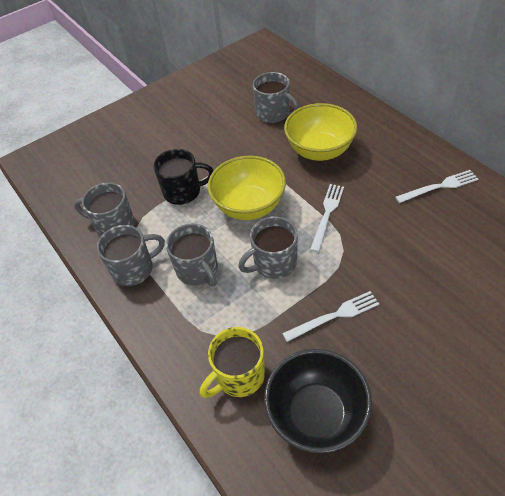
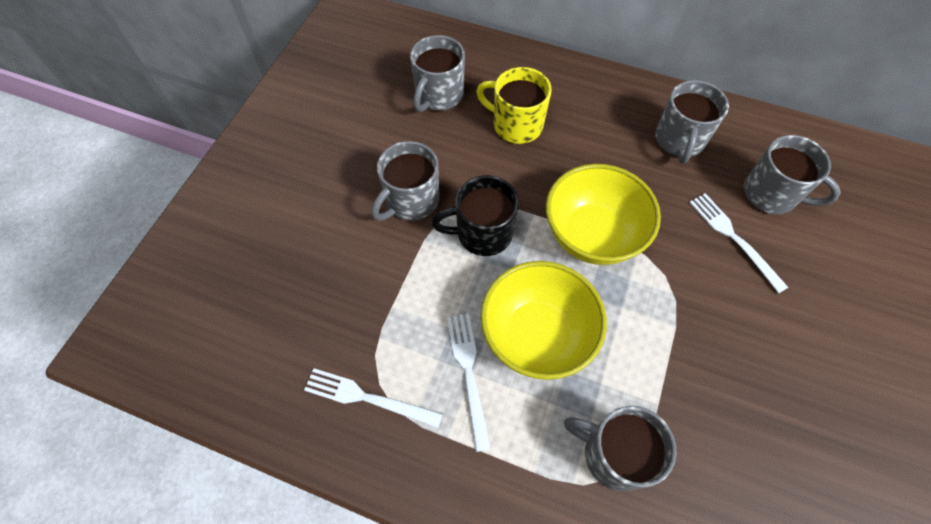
black bowl: [264,349,372,453] = 1 -> none = 0

